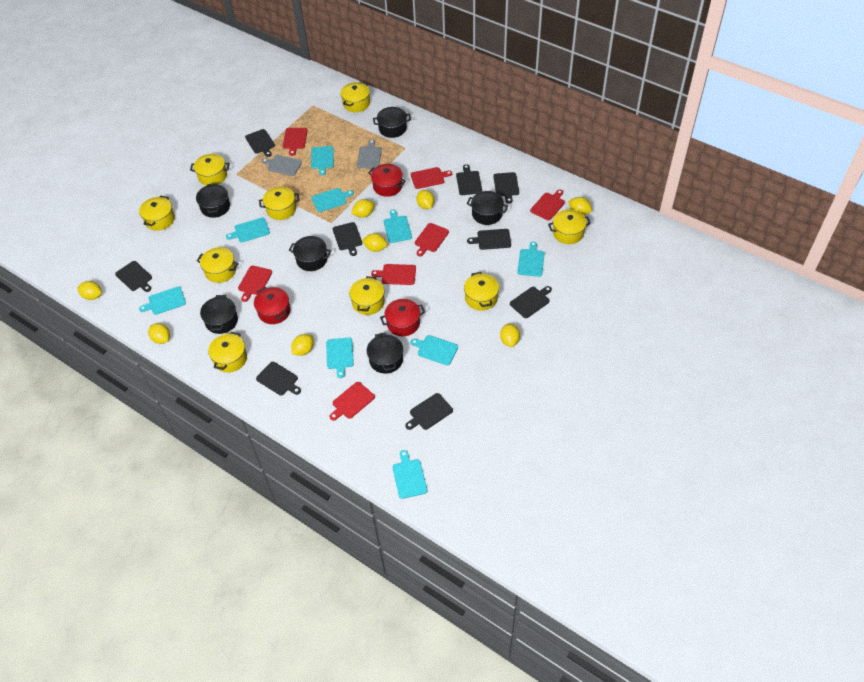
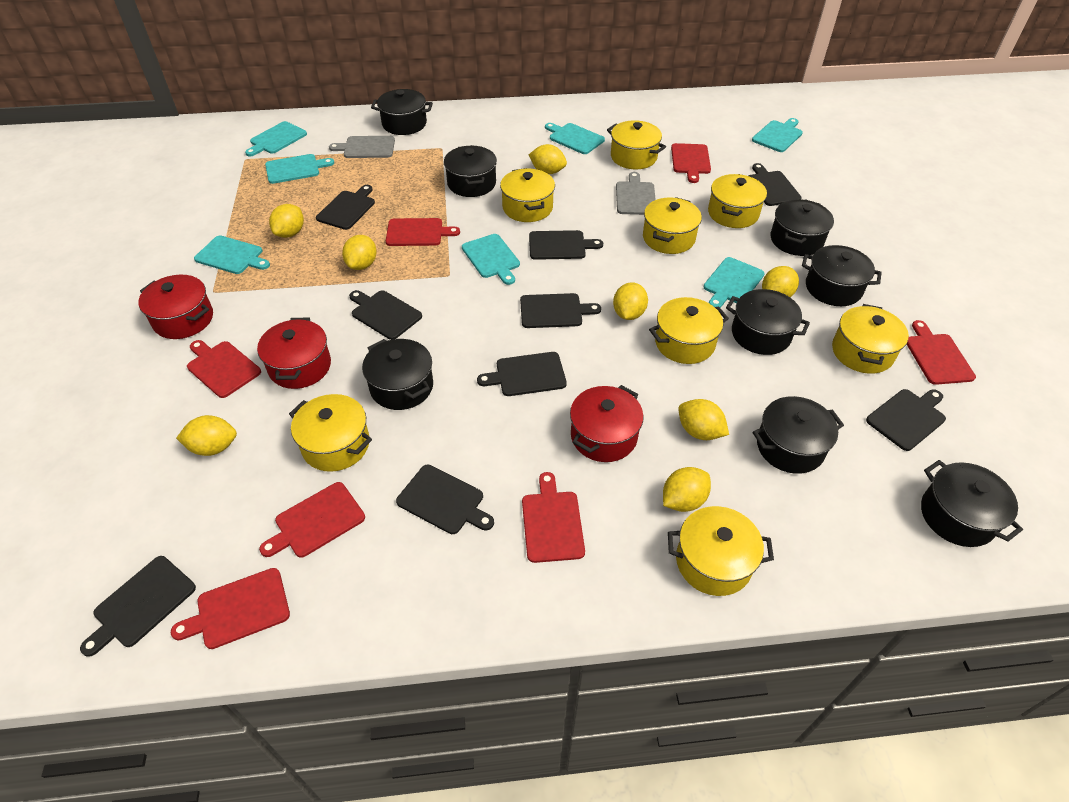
black pot: [196,183,230,218] [200,295,238,334] [289,236,331,271] [367,332,403,374] [373,107,411,138] [467,191,508,225] = 6 -> [362,339,433,410] [371,89,433,135] [444,145,497,197] [726,289,810,355] [753,396,844,474] [771,199,834,256] [802,245,882,306] [921,460,1023,547] = 8
turquoise cutting board: [139,286,186,315] [226,217,270,242] [311,146,334,176] [311,188,354,212] [326,337,354,378] [383,210,412,243] [392,450,427,499] [411,335,458,365] [517,241,545,277] = 9 -> [194,236,270,274] [245,121,307,156] [265,154,334,184] [462,234,520,285] [545,123,605,154] [704,257,765,308] [752,118,803,152] = 7
yellow pot: [139,196,175,231] [190,154,230,186] [197,247,239,283] [208,332,247,373] [259,187,300,220] [341,82,370,112] [349,276,385,315] [464,272,499,311] [548,209,591,244] = 9 -> [289,394,372,472] [500,168,555,222] [607,120,666,169] [643,197,702,254] [649,297,729,364] [668,506,774,596] [708,174,767,228] [832,304,909,374] = 8

